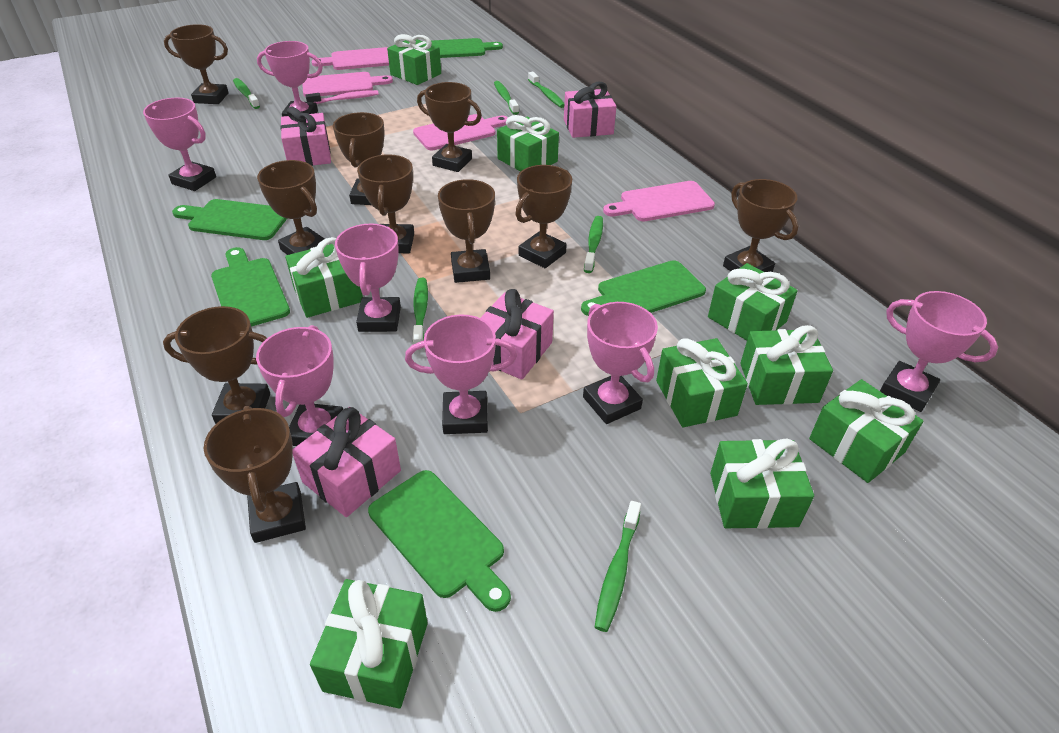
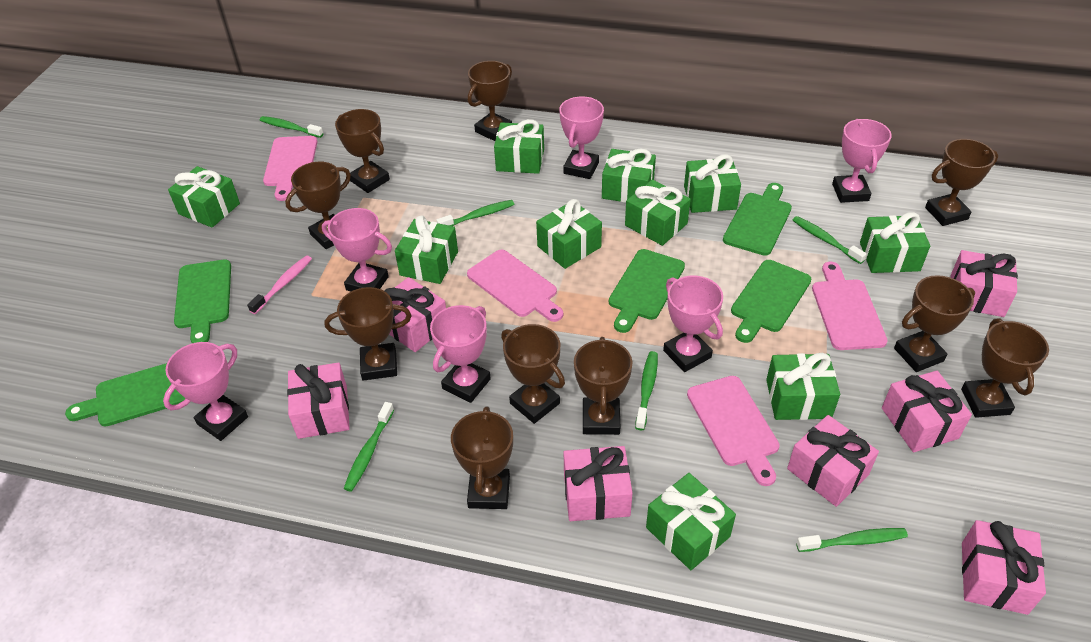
green gift: [285,237,363,318] [310,579,428,708] [387,34,441,85] [497,115,559,172] [656,338,748,427] [708,263,798,340] [710,438,814,529] [740,325,833,405] [809,379,923,483] = 9 -> [168,166,240,228] [395,215,458,284] [494,119,544,174] [536,199,602,269] [602,148,656,203] [625,179,691,246] [646,473,736,570] [684,154,741,213] [766,353,840,420] [860,212,930,273] = 10
pink gift: [280,107,331,166] [292,407,401,517] [481,289,554,380] [564,81,616,138] = 4 -> [287,362,350,439] [384,277,446,352] [564,446,633,521] [787,415,879,507] [882,371,972,452] [950,250,1018,317] [962,520,1046,615] = 7
pink trophy: [143,98,216,191] [256,325,343,446] [257,41,323,117] [335,223,401,332] [405,314,517,434] [583,302,658,424] [880,291,998,412] = 7 -> [163,342,248,441] [322,208,392,291] [430,305,491,403] [559,96,604,179] [663,276,723,372] [832,119,892,203] = 6

